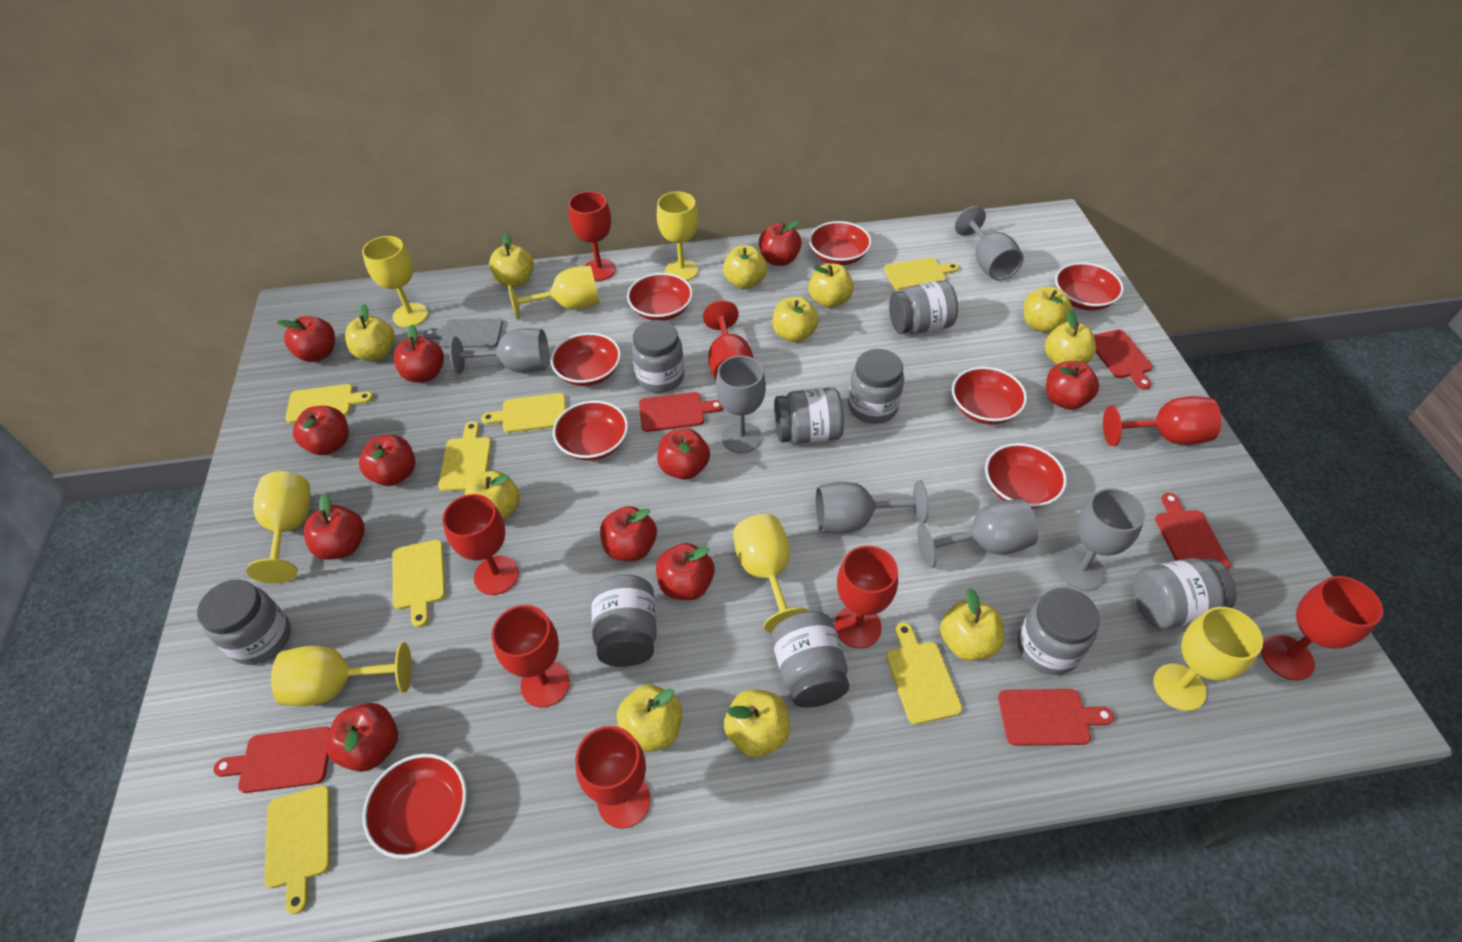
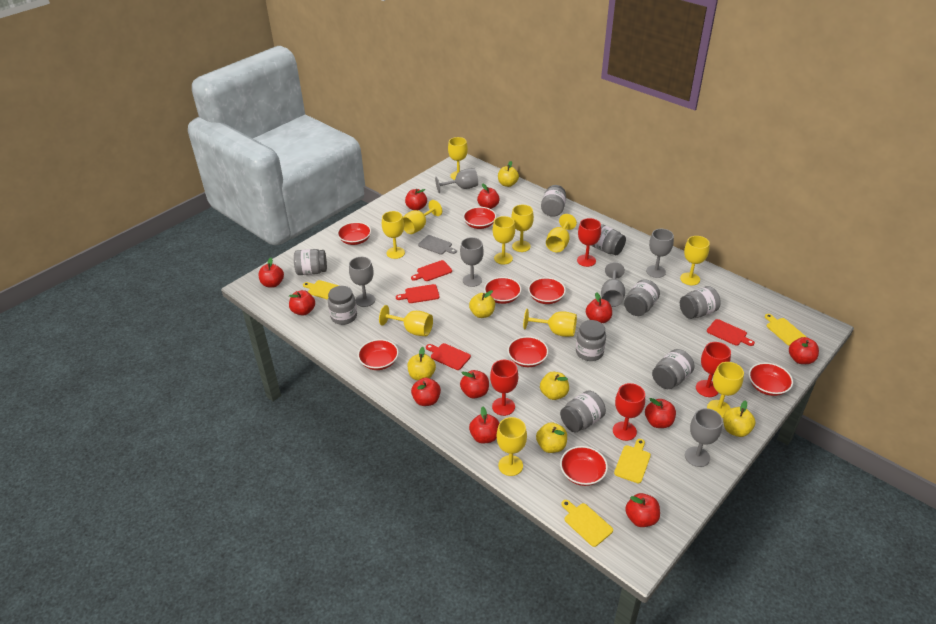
red cutting board: [214,727,330,793] [639,392,723,432] [998,689,1114,746] [1094,329,1153,390] [1155,493,1231,569] = 5 -> [396,284,440,303] [411,260,452,281] [426,343,471,370] [707,319,755,346] = 4
red goblet: [442,494,519,595] [492,605,570,708] [569,191,616,281] [575,726,651,829] [703,300,753,380] [835,546,898,648] [1103,396,1222,446] [1261,576,1383,680] = 8 -> [490,360,518,416] [577,218,601,267] [613,383,645,441] [696,342,731,397] = 4
yellow apple: [345,304,395,361] [464,471,520,521] [489,233,534,287] [616,685,683,752] [723,245,767,289] [724,689,790,757] [772,296,819,342] [808,263,854,308] [940,588,1004,661] [1023,287,1072,333] [1045,310,1096,365] = 11 -> [407,347,436,380] [469,290,495,318] [498,161,519,187] [536,422,567,453] [540,372,569,400] [723,400,756,437] = 6
yellow cutting board: [264,785,330,914] [285,384,373,423] [393,540,445,627] [438,421,492,491] [481,393,566,433] [884,258,959,290] [886,622,962,725] = 7 -> [303,280,339,300] [561,500,613,547] [614,439,651,483] [765,314,806,346] = 4
yellow goblet: [247,471,311,583] [271,642,412,706] [362,236,428,327] [508,266,600,320] [657,191,698,281] [733,514,809,633] [1153,607,1263,711] = 7 -> [379,305,433,336] [382,211,405,259] [403,200,442,234] [448,137,468,180] [493,216,515,264] [496,417,527,476] [511,205,534,252] [523,309,577,337] [546,214,577,252] [680,236,710,285] [707,362,744,418] = 11

